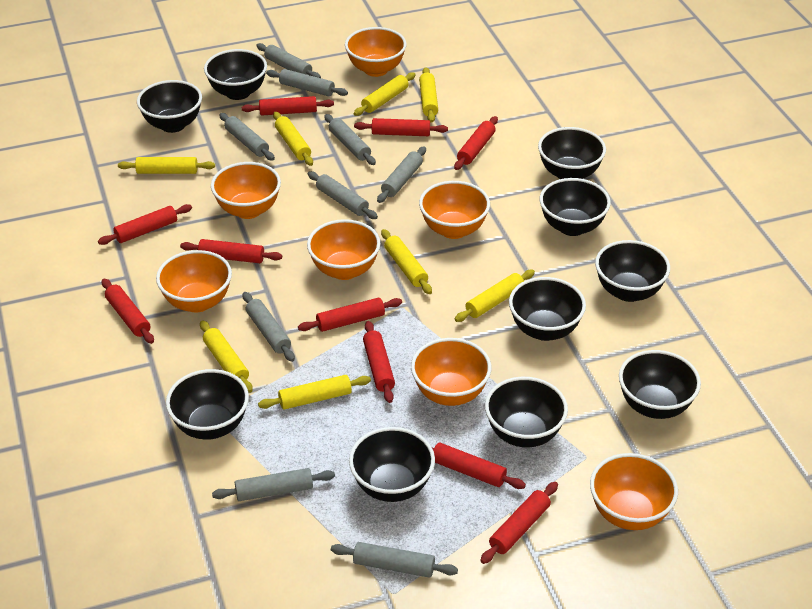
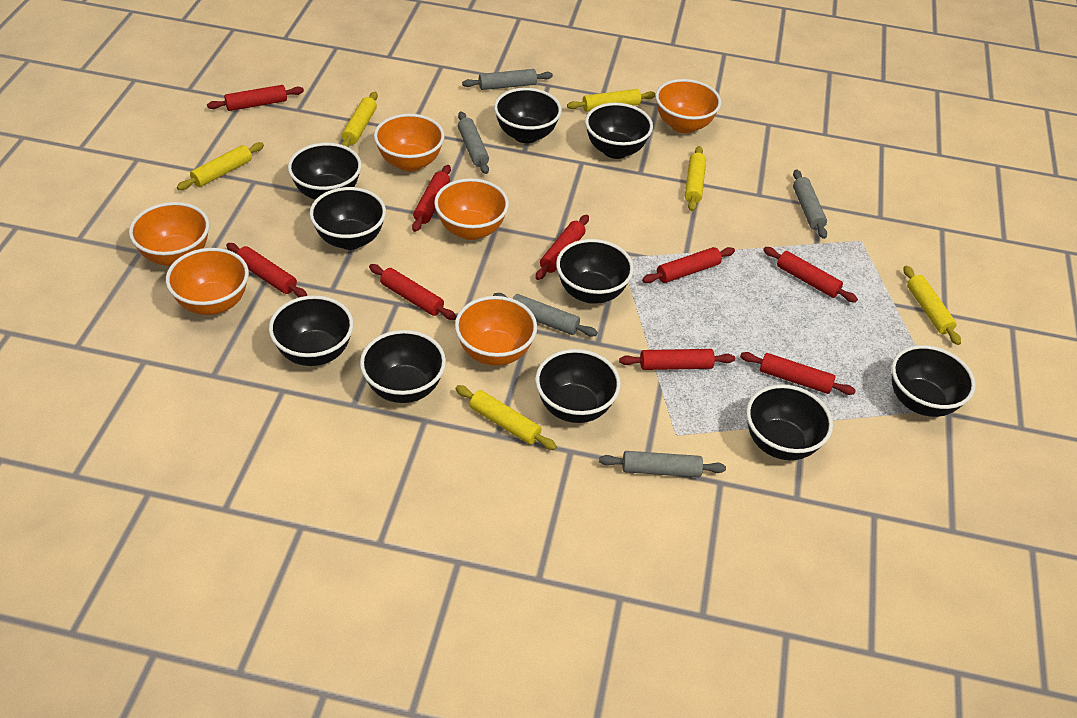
grey rolling pin: [212,468,335,501] [219,113,275,161] [243,292,295,362] [256,43,321,78] [266,69,348,96] [308,171,378,219] [324,114,376,165] [331,542,458,578] [377,146,426,203] = 9 -> [458,111,489,174] [462,69,553,90] [493,293,598,337] [599,451,726,477] [793,169,827,239] = 5
orange bowl: [156,250,232,312] [211,162,281,219] [307,219,381,280] [345,27,407,77] [411,338,491,406] [419,181,490,239] [590,453,678,530] = 7 -> [129,202,209,266] [166,248,249,315] [374,114,445,172] [434,178,509,240] [455,296,537,366] [655,79,721,133] = 6
red rolling pin: [98,204,192,245] [102,279,154,344] [180,239,282,263] [242,96,334,116] [298,298,402,332] [354,118,448,136] [363,321,395,403] [432,443,526,489] [454,116,498,170] [480,482,558,564] = 10 -> [207,85,304,111] [226,243,307,297] [369,264,456,320] [412,165,451,232] [536,215,589,280] [619,349,735,370] [642,247,735,283] [740,352,856,395] [763,247,858,303] = 9
yellow rolling pin: [118,157,215,174] [200,320,253,393] [258,375,371,410] [273,112,313,166] [354,72,415,116] [381,229,432,294] [419,67,438,123] [455,270,535,322] = 8 -> [177,142,264,190] [341,92,378,147] [456,385,557,450] [567,89,656,112] [685,146,706,211] [903,265,961,345] = 6

